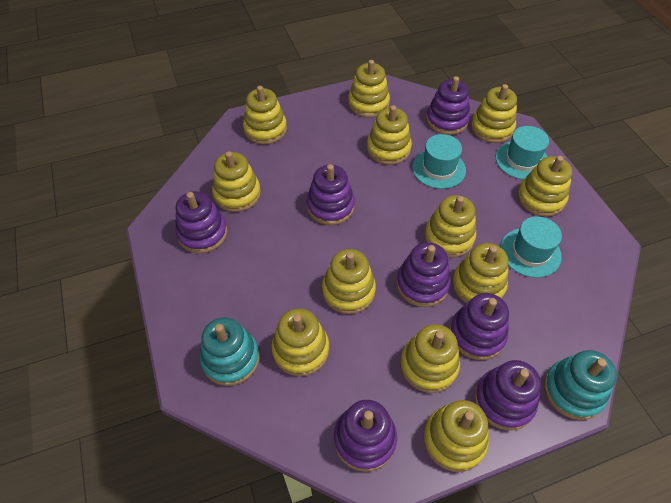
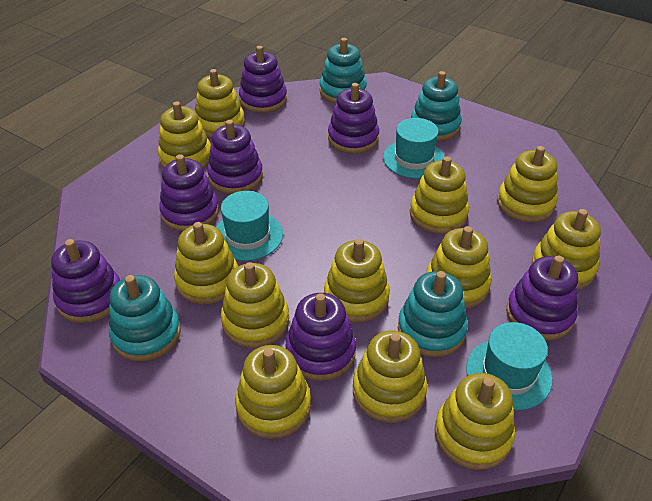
turquoise stacking toy: [200,317,260,386] [544,350,617,420] = 2 -> [109,275,181,361] [320,38,367,103] [398,271,468,357] [411,71,462,141] = 4

